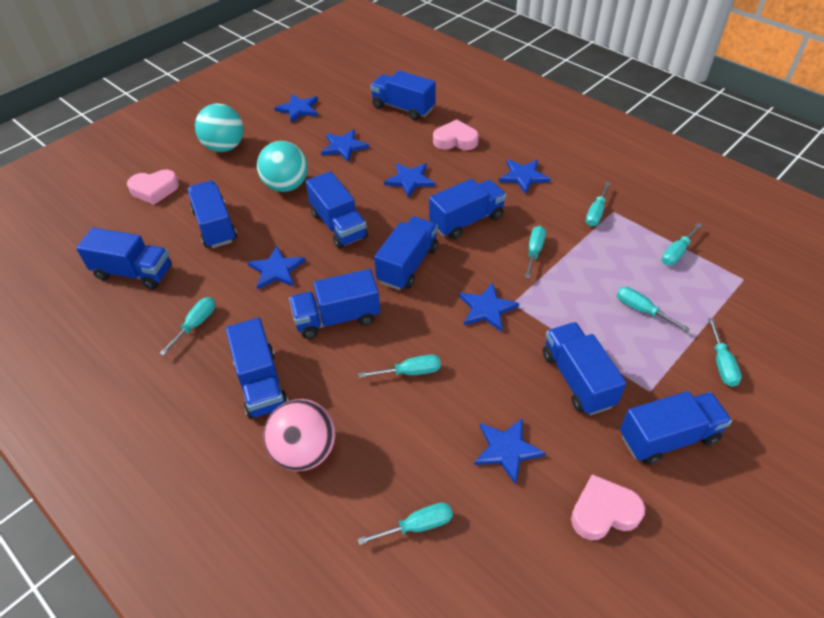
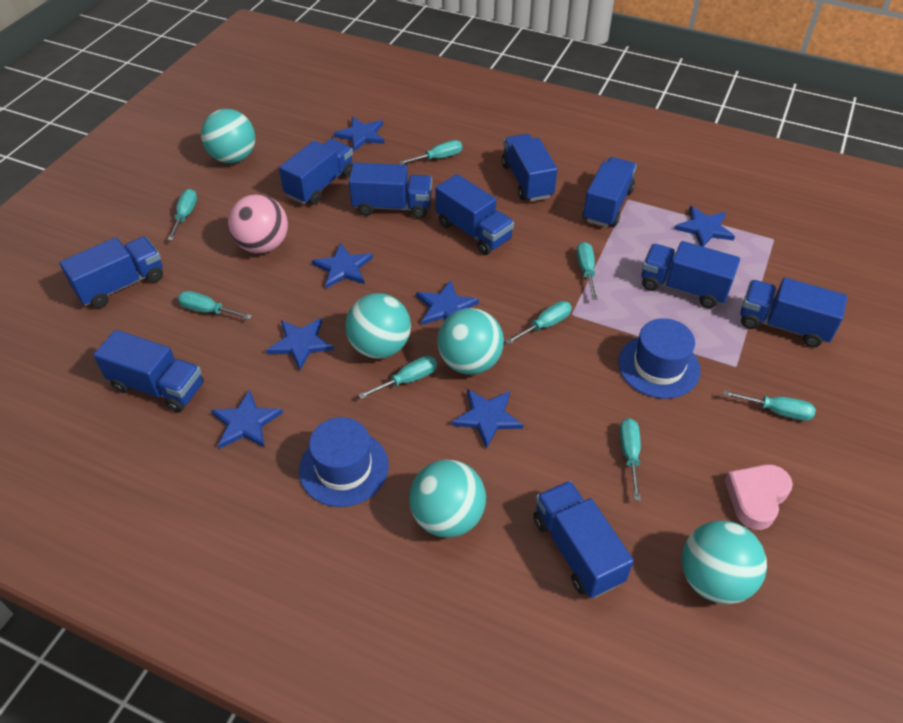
blue hat: none = 0 -> [299,417,389,507] [618,318,701,399] = 2
pink heart: [127,170,179,205] [433,119,479,150] [571,474,645,540] = 3 -> [725,464,793,530] = 1
turquoise ball: [195,104,244,152] [257,141,308,192] = 2 -> [201,109,255,163] [345,293,411,359] [409,460,486,538] [437,308,504,374] [681,521,767,604] = 5

